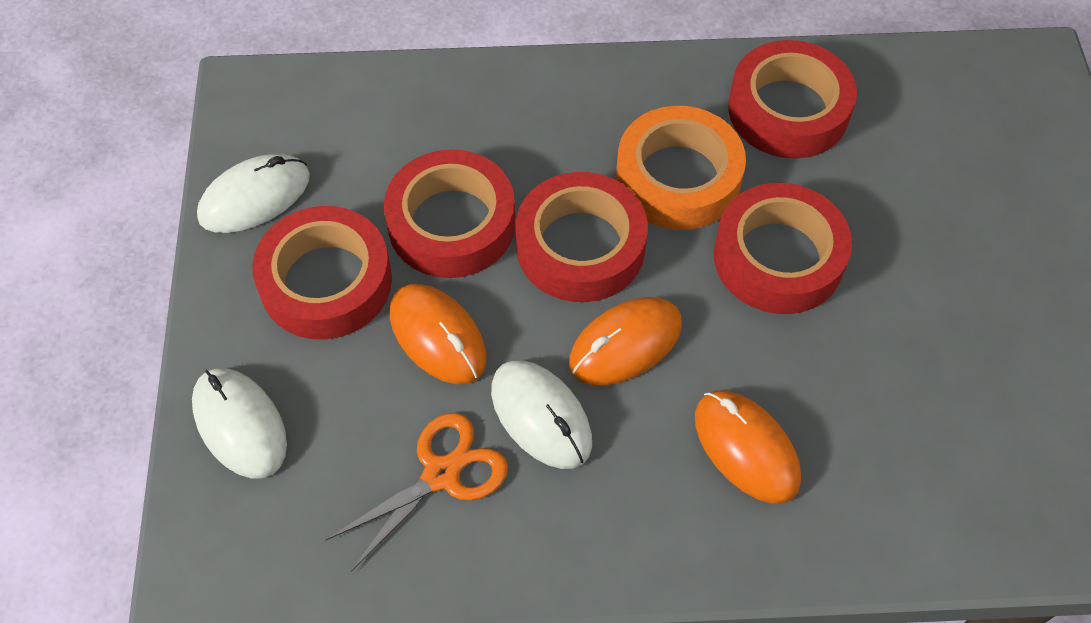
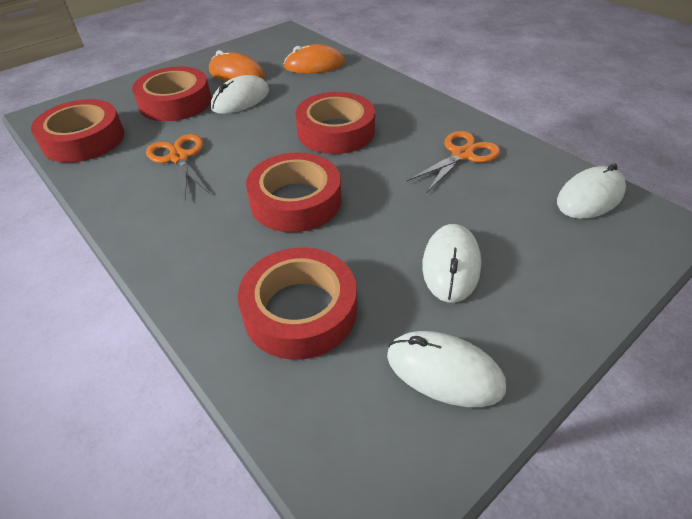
orange mouse: [390,284,487,384] [569,297,682,385] [695,391,801,504] = 3 -> [209,50,265,81] [284,44,345,73] = 2
orange scissors: [325,413,508,572] = 1 -> [146,134,211,199] [407,131,500,192] = 2
orange tape: [616,106,746,230] = 1 -> none = 0
white mouse: [192,368,287,478] [197,154,310,233] [491,360,592,469] = 3 -> [211,75,269,114] [387,331,506,407] [422,224,481,303] [557,163,626,219] = 4

